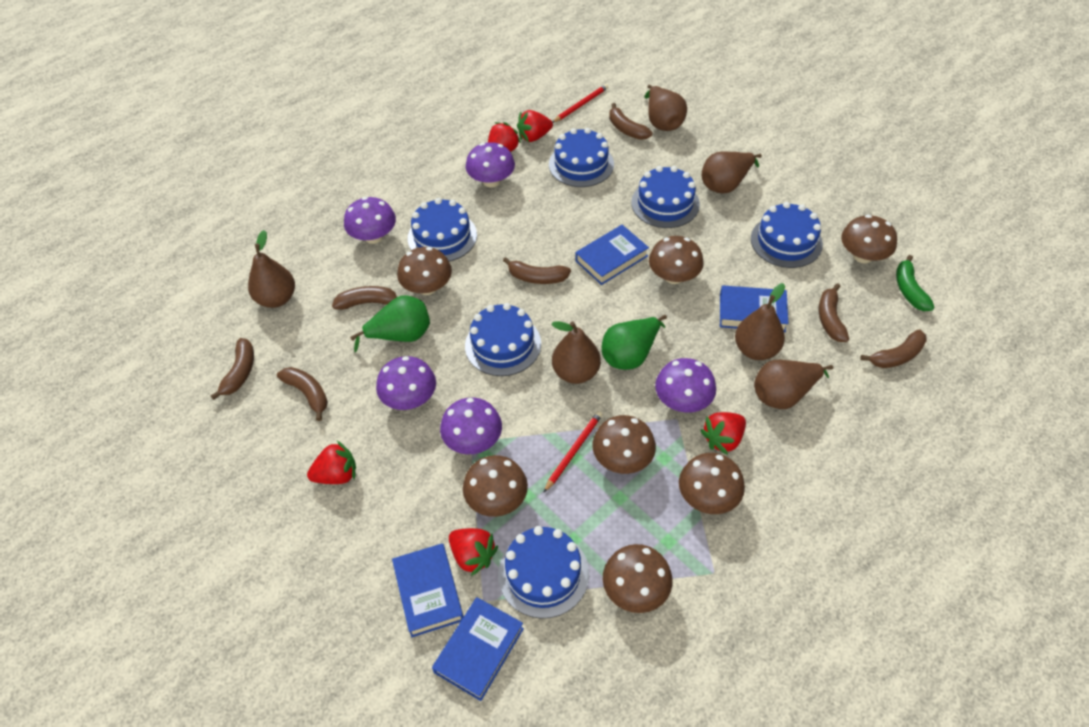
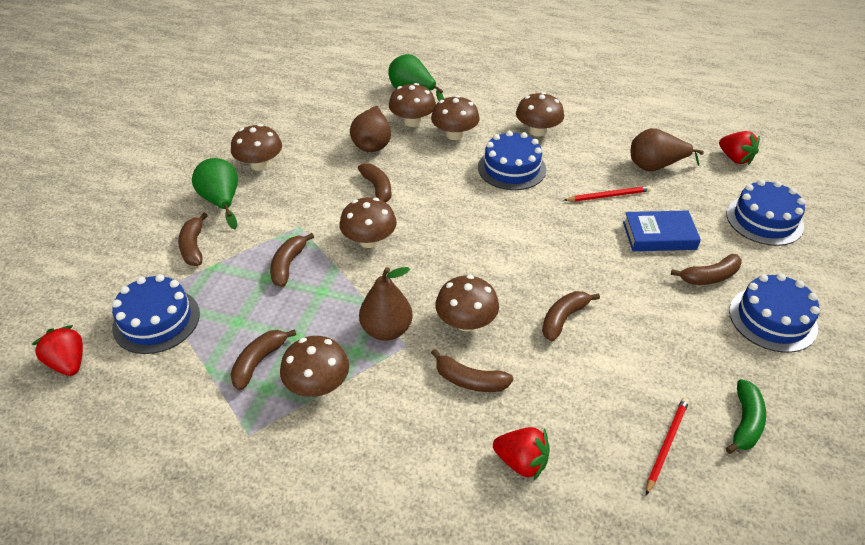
blue book: [392,543,464,637] [432,597,524,701] [575,225,649,285] [720,285,788,332] = 4 -> [623,210,701,251] = 1
blue cake: [408,198,477,262] [465,303,541,376] [498,526,589,619] [549,128,614,187] [631,166,700,228] [751,202,823,268] = 6 -> [112,274,200,354] [478,131,546,190] [727,180,805,246] [729,273,820,353] = 4
brown pear: [248,230,295,308] [551,321,601,384] [645,85,687,131] [702,152,762,193] [735,283,785,360] [754,360,833,409] = 6 -> [350,106,391,152] [359,267,412,341] [631,128,704,171] = 3
purple mushroom: [344,197,396,244] [376,356,436,410] [440,397,502,454] [465,142,515,187] [655,358,716,413] = 5 -> none = 0
red strawberry: [307,441,356,484] [449,528,498,576] [488,122,521,152] [517,110,553,142] [700,412,746,455] = 5 -> [32,325,83,376] [493,427,550,480] [719,131,760,165] = 3

